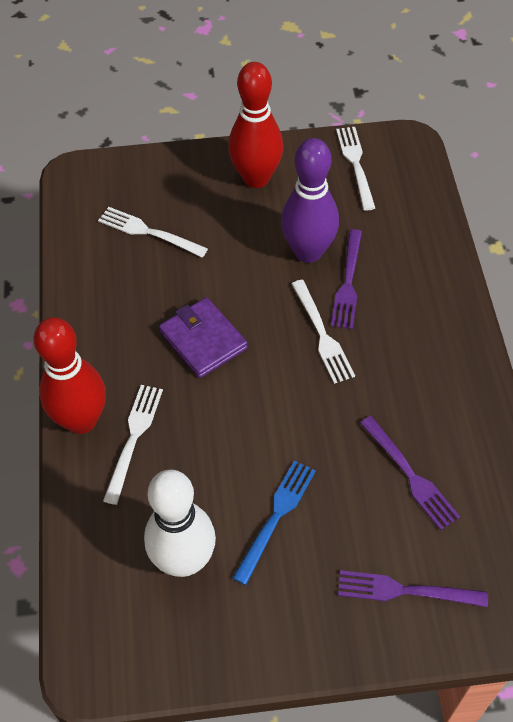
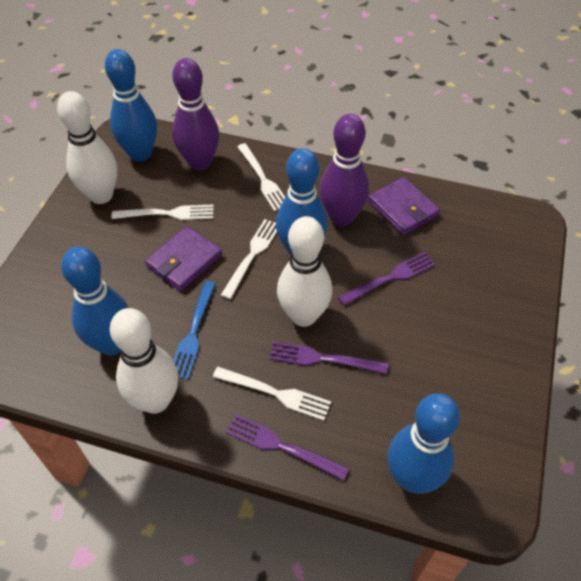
blue bowling pin: none = 0 -> [61,247,129,356] [105,49,157,162] [276,148,327,255] [387,393,460,493] = 4
purple bowling pin: [281,138,339,263] = 1 -> [172,58,219,171] [319,114,369,226] = 2
purple wallet: [159,297,248,378] = 1 -> [145,226,222,291] [368,177,440,236] = 2
red bowling pin: [34,317,106,434] [228,62,283,188] = 2 -> none = 0
white bowling pin: [144,469,216,577] = 1 -> [57,91,117,204] [110,308,178,414] [277,216,332,327] = 3

